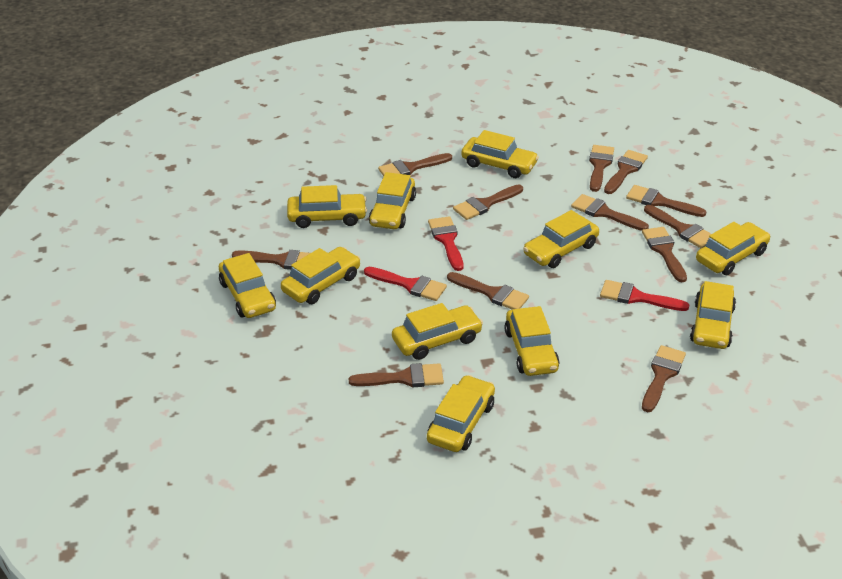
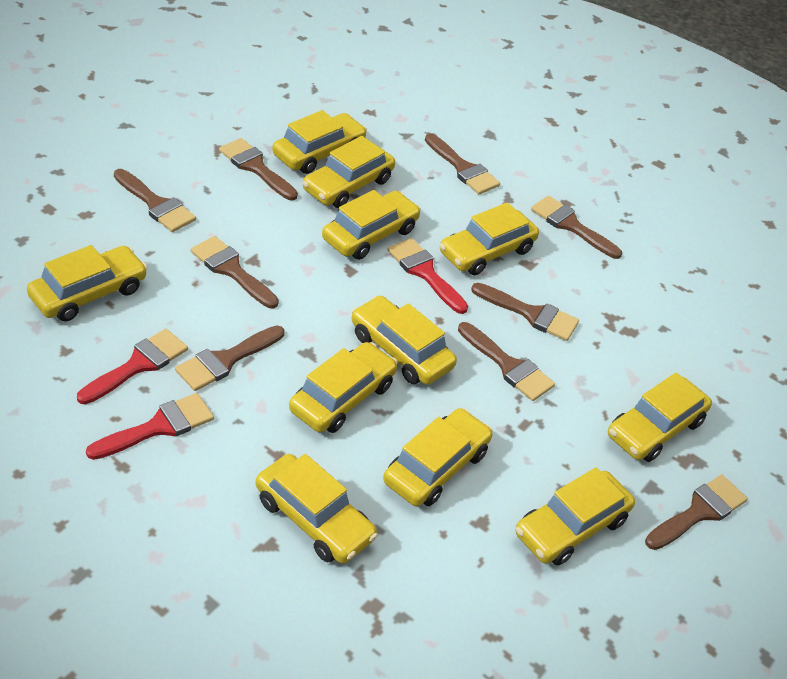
brown brush: [232,250,310,270] [349,363,444,387] [378,153,452,176] [447,272,529,310] [453,184,523,220] [571,194,649,231] [589,145,614,192] [604,150,648,194] [626,185,706,217] [642,227,687,283] [642,345,686,412] [644,205,711,248] = 12 -> [114,169,196,232] [175,326,284,391] [191,236,279,308] [219,138,298,200] [425,133,500,194] [458,322,555,401] [471,283,579,341] [531,196,622,259] [645,475,748,550] = 9

